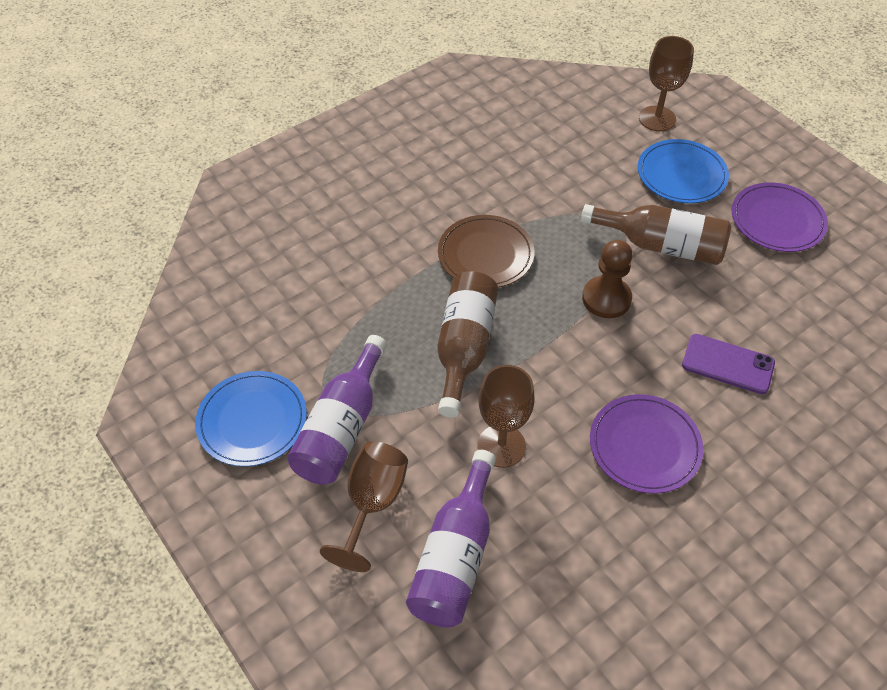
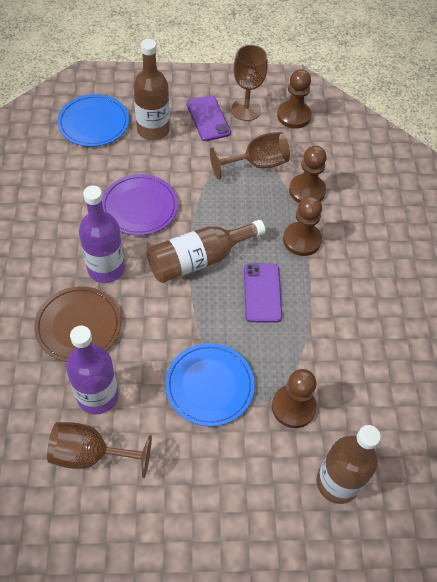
brown bottle: [437,271,498,418] [581,204,731,265] = 2 -> [133,39,170,140] [147,220,265,283] [316,425,381,504] = 3
brown pawn: [582,240,633,318] = 1 -> [272,369,317,428] [277,69,311,129] [283,196,322,256] [289,146,327,203] = 4
purple phone: [682,334,775,394] = 1 -> [186,95,231,141] [244,263,282,323] = 2
purple plate: [590,394,703,494] [732,183,828,252] = 2 -> [102,174,178,236] = 1

